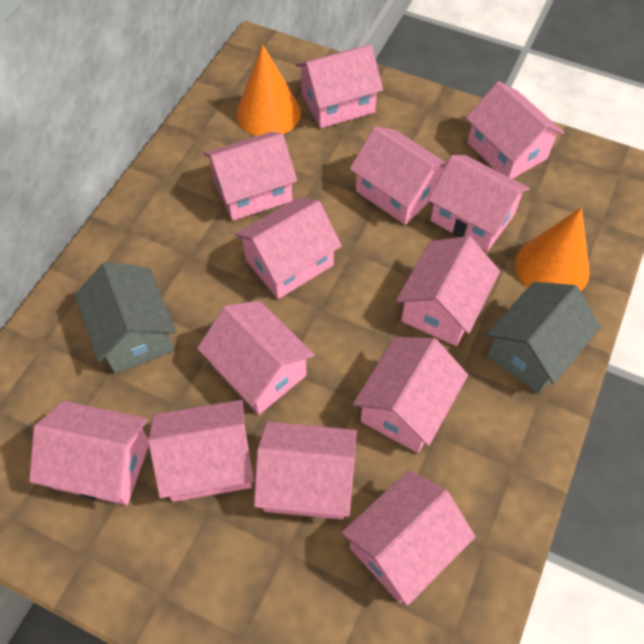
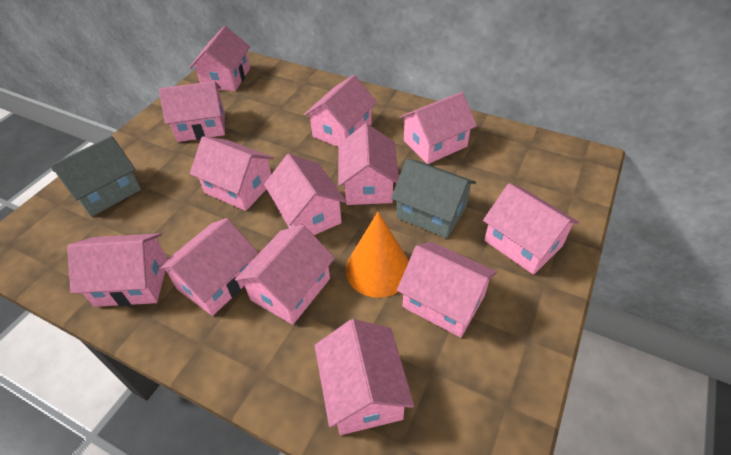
orange cone: [236,44,301,136] [515,207,590,291] = 2 -> [346,212,409,298] = 1

